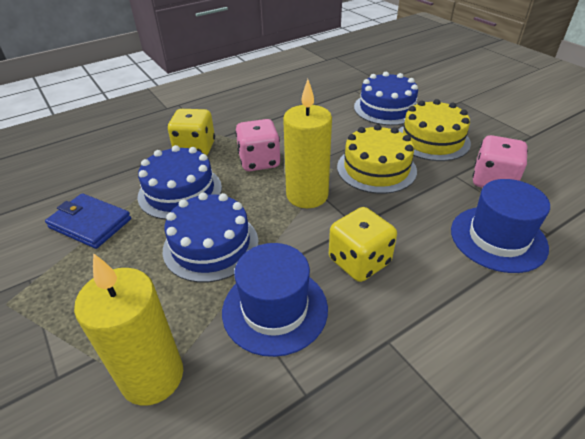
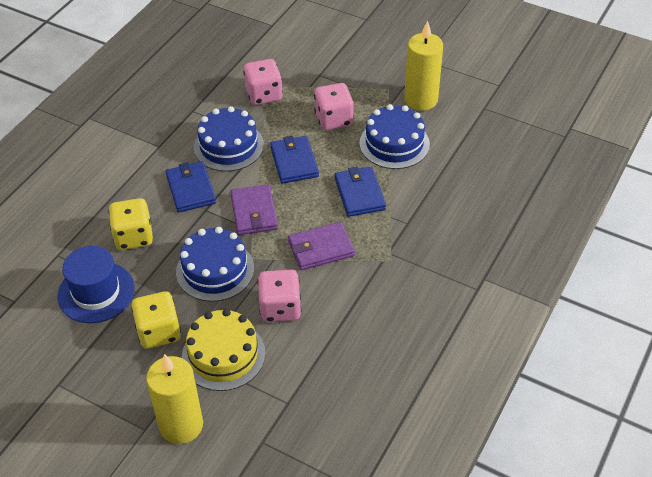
blue hat: [222,243,328,357] [451,179,550,273] = 2 -> [57,246,135,323] = 1
blue wallet: [45,193,131,249] = 1 -> [166,162,216,212] [270,136,319,184] [335,166,386,217] = 3
pink dice: [235,119,280,171] [472,135,528,188] = 2 -> [243,59,283,105] [257,270,301,322] [314,83,354,130] = 3
purple wallet: none = 0 -> [230,184,278,235] [288,222,355,270] = 2
yellow cake: [337,124,417,194] [398,99,471,161] = 2 -> [182,309,265,391] = 1

